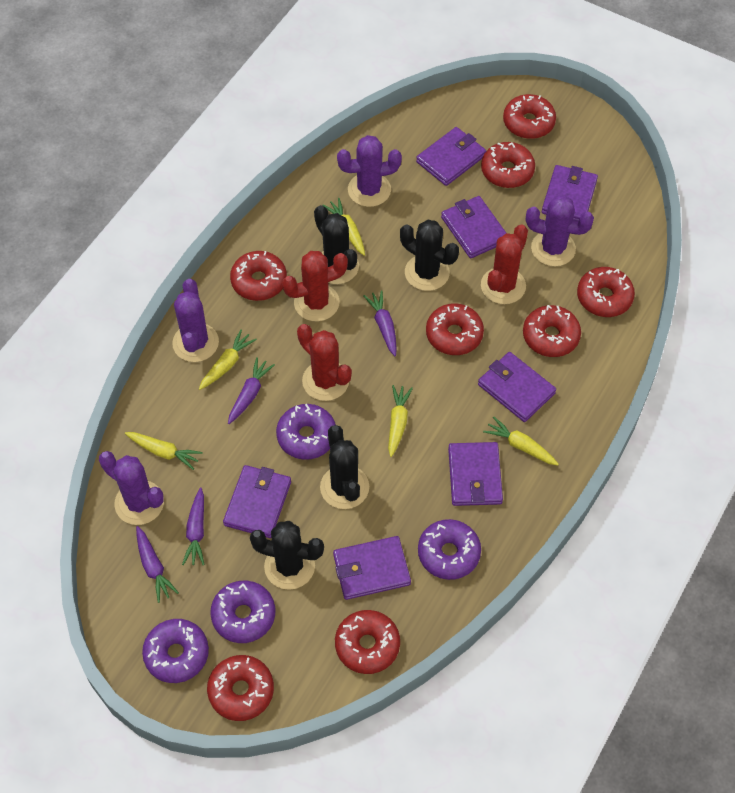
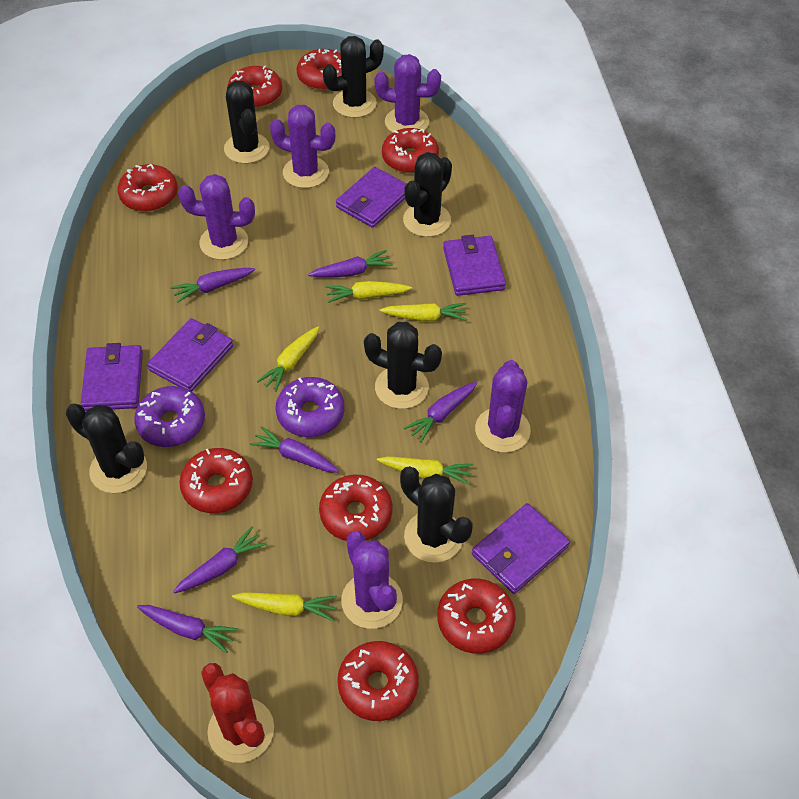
black cactus: [250,521,324,590] [314,205,359,284] [320,425,369,509] [400,220,459,291] = 4 -> [66,403,147,493] [224,81,270,164] [323,36,384,118] [364,322,442,409] [400,466,473,563] [403,152,452,237] = 6
purple cactus: [99,451,164,525] [172,279,219,362] [337,135,402,207] [526,195,594,267] = 4 -> [178,174,255,260] [270,105,335,188] [341,531,403,629] [374,54,441,133] [475,360,531,453] = 5
purple carrot: [136,526,179,603] [182,487,205,565] [228,357,275,424] [363,290,397,356] = 4 -> [137,605,238,653] [170,268,255,303] [173,526,267,593] [250,426,339,473] [308,250,393,277] [404,382,477,443] = 6
purple donut: [142,619,209,683] [210,581,275,643] [276,404,336,460] [418,519,481,580] = 4 -> [134,386,205,447] [276,377,345,437] = 2
purple wallet: [223,465,291,538] [333,536,411,600] [416,127,486,186] [441,196,506,258] [448,442,503,506] [478,352,556,422] [542,165,598,221] = 7 -> [81,343,143,411] [147,318,233,392] [336,167,407,228] [443,235,506,296] [472,503,570,594] = 5
red cactus: [282,251,348,321] [297,324,352,401] [481,225,528,304] = 3 -> [201,663,274,763] = 1

